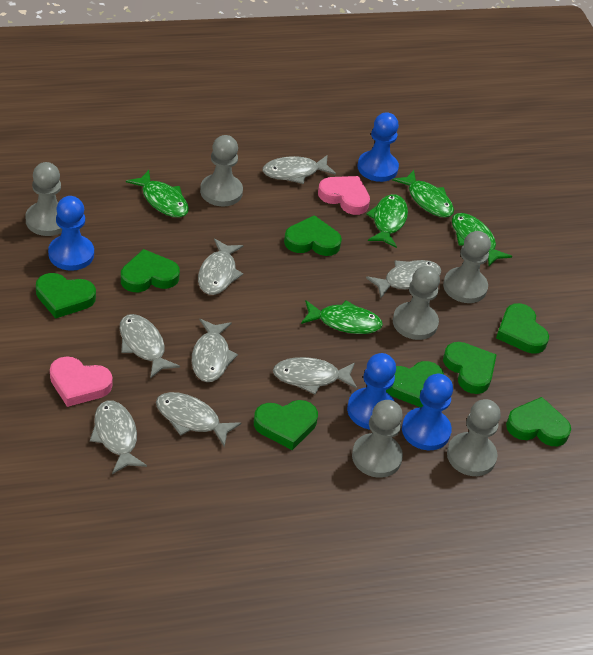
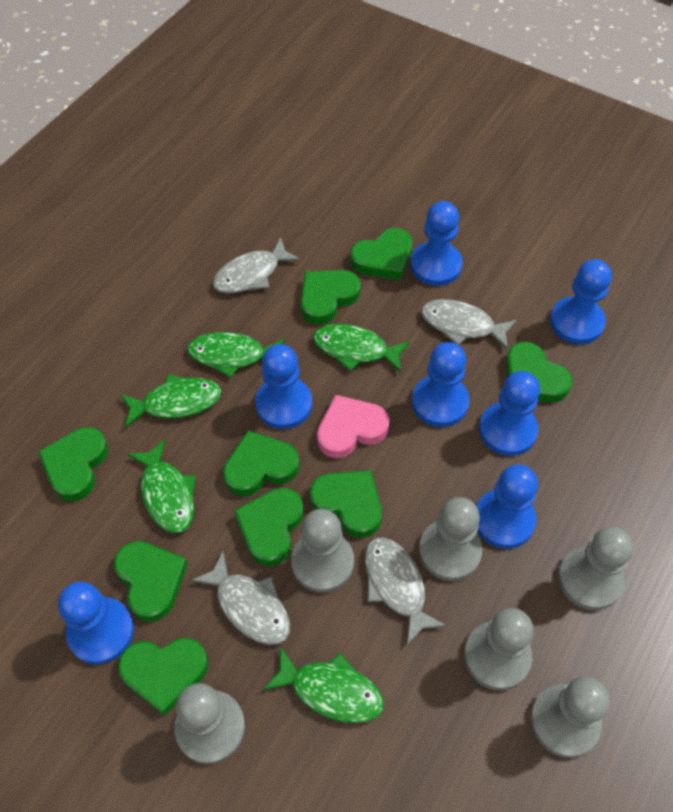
blue pawn: [48,196,94,271] [347,353,396,430] [358,112,399,182] [402,374,453,450] = 4 -> [58,582,134,665] [255,344,312,429] [410,201,463,286] [412,342,470,427] [476,464,538,549] [479,371,540,456] [550,259,612,344] = 7
green heart: [36,273,96,319] [121,249,180,292] [254,400,318,450] [284,215,342,256] [386,361,444,407] [443,342,497,394] [496,303,549,354] [506,397,571,446] = 8 -> [38,427,108,501] [114,541,188,622] [118,638,208,716] [223,431,300,496] [234,488,304,566] [301,270,361,325] [310,470,382,538] [350,228,413,280] [506,342,572,403] = 9
grey fish: [90,400,147,474] [120,314,180,379] [156,392,241,447] [192,319,238,382] [198,238,243,295] [263,155,336,184] [273,357,357,394] [366,260,441,298] = 8 -> [191,551,290,645] [213,238,301,294] [365,537,447,645] [421,299,517,350] = 4
pink heart: [50,356,113,407] [318,176,370,215] = 2 -> [317,395,389,458] = 1

